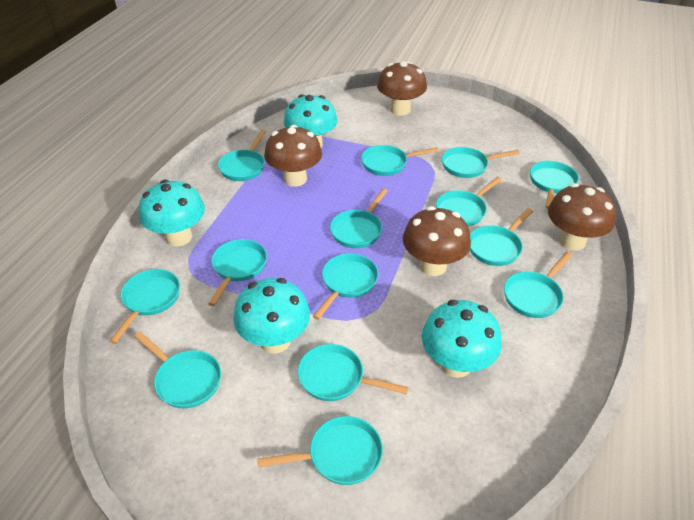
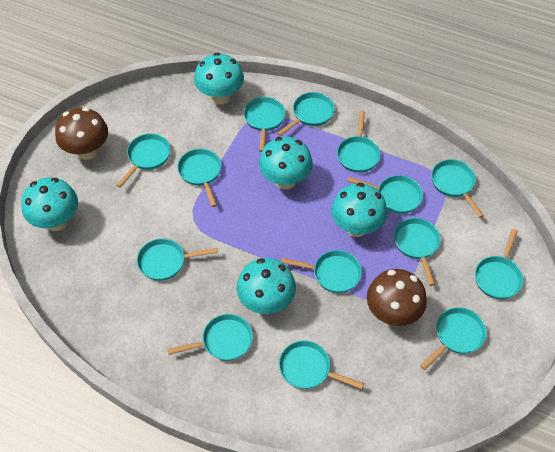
brown mushroom: [264,125,322,187] [377,61,427,116] [403,206,471,276] [548,183,616,251] = 4 -> [55,107,108,160] [367,269,427,326] = 2
turquoise mushroom: [139,180,205,246] [233,278,310,354] [284,94,337,148] [422,300,502,378] = 4 -> [21,177,78,231] [194,53,244,105] [237,258,296,314] [259,137,313,189] [331,182,387,237] = 5

